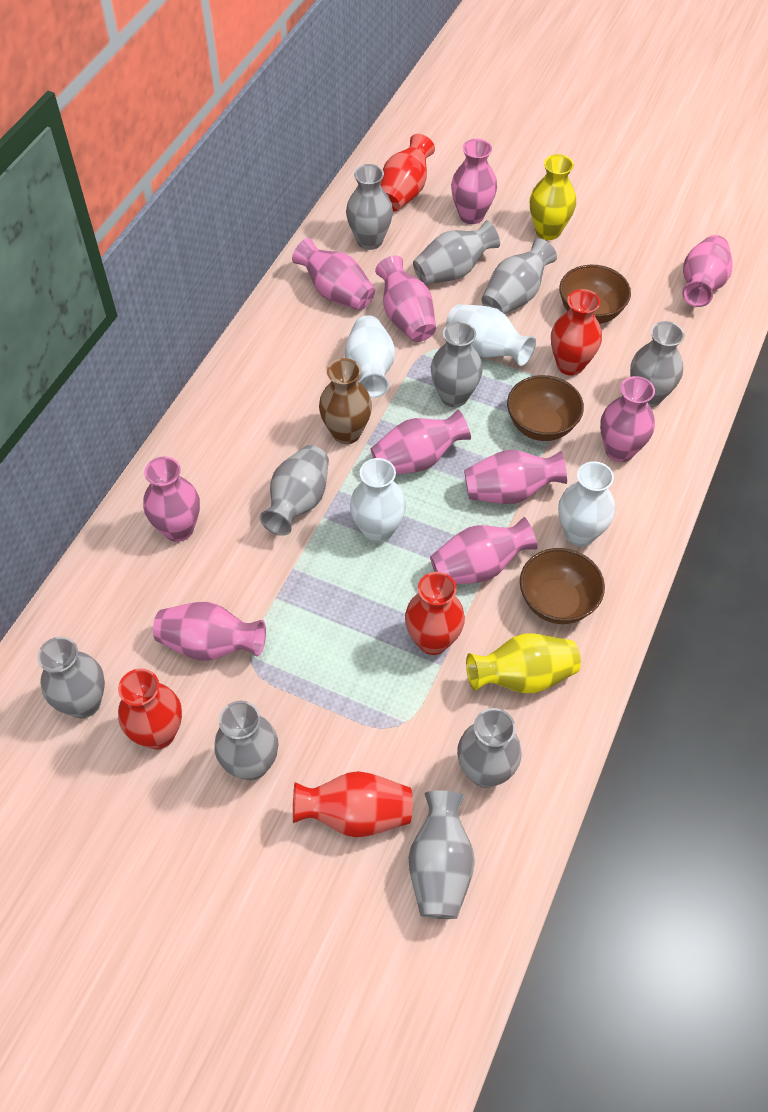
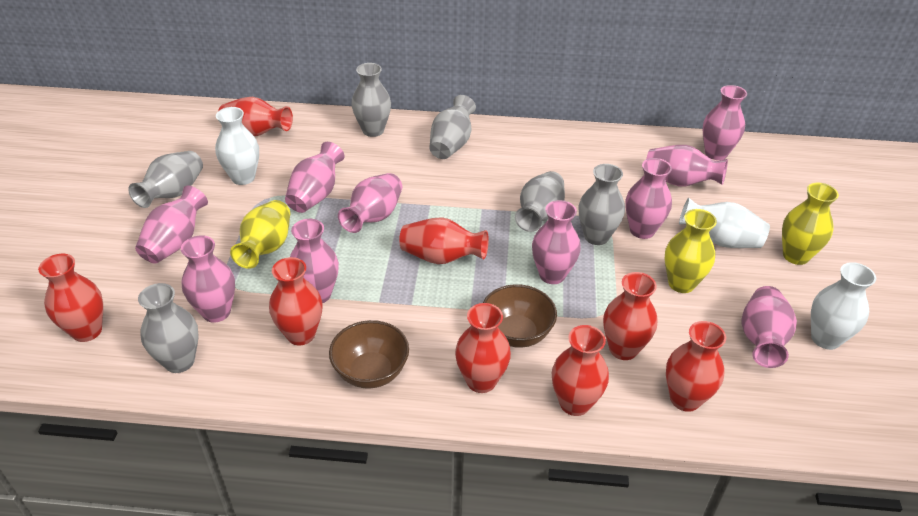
brown bowl: [507,375,584,441] [520,548,605,624] [559,265,631,324] = 3 -> [329,320,409,389] [483,284,557,348] = 2
brown vase: [319,358,372,444] = 1 -> none = 0
grey vase: [37,637,105,718] [214,701,279,781] [260,445,329,536] [346,164,393,250] [409,790,475,919] [413,220,500,285] [431,321,483,407] [457,708,521,788] [482,238,557,314] [630,321,684,407] = 10 -> [128,151,203,208] [138,283,199,373] [352,63,391,137] [429,95,476,159] [515,171,565,232] [579,164,625,245] = 6
red vase: [118,669,182,749] [293,771,413,837] [380,134,435,212] [405,572,465,655] [551,289,602,375] = 5 -> [38,254,103,342] [218,97,293,136] [269,257,323,345] [399,217,489,264] [455,303,511,393] [552,325,609,416] [603,272,658,360] [666,321,726,412] = 8
white vase: [345,315,395,398] [350,458,406,543] [446,304,536,366] [558,461,615,546] = 4 -> [215,107,259,185] [679,198,770,248] [811,262,876,350] = 3
yellow vase: [466,634,581,693] [530,154,576,240] = 2 -> [230,200,290,269] [665,209,717,293] [782,183,839,265] = 3

